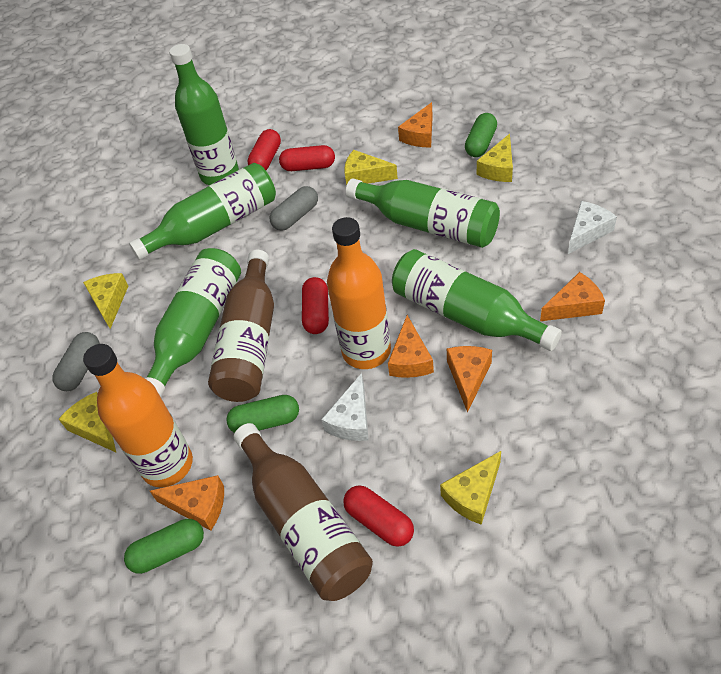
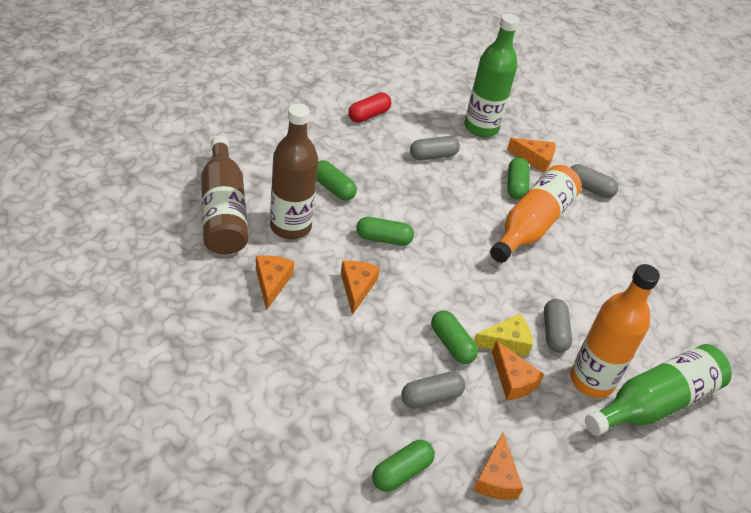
green bottle: [129,163,276,260] [145,248,241,397] [169,44,239,185] [346,178,500,248] [392,249,562,351] = 5 -> [465,14,519,137] [585,344,732,436] = 2
green capsule: [124,519,204,574] [226,395,299,433] [465,113,497,157] = 3 -> [316,160,357,201] [356,217,414,246] [372,440,435,492] [431,311,478,364] [507,157,530,200] = 5
grey capsule: [53,332,100,391] [270,186,318,231] = 2 -> [401,371,465,409] [410,136,460,160] [544,299,572,353] [570,164,618,198] = 4
red capsule: [247,129,281,170] [279,145,335,171] [302,277,329,334] [343,485,414,547] = 4 -> [348,93,391,123] = 1
white cheese: [321,373,369,441] [568,201,617,254] = 2 -> none = 0
yellow cheese: [59,392,116,452] [83,273,128,329] [344,150,398,185] [440,451,501,525] [477,134,513,182] = 5 -> [474,314,533,356] = 1

